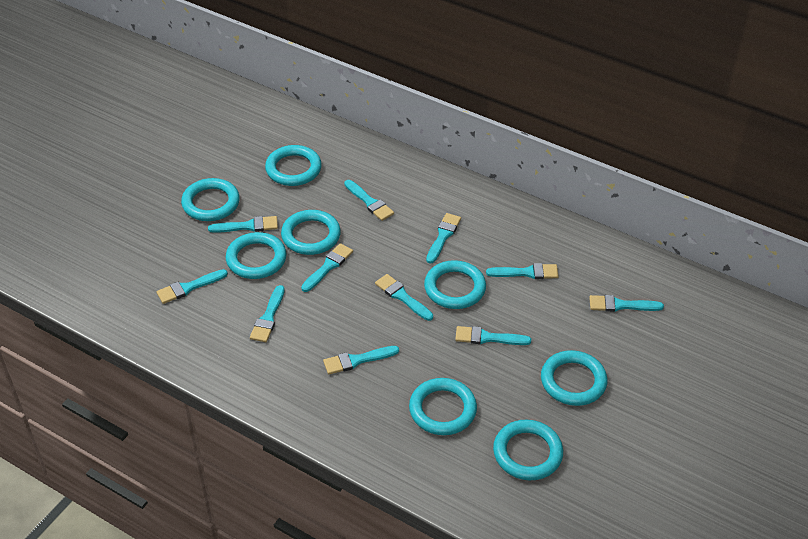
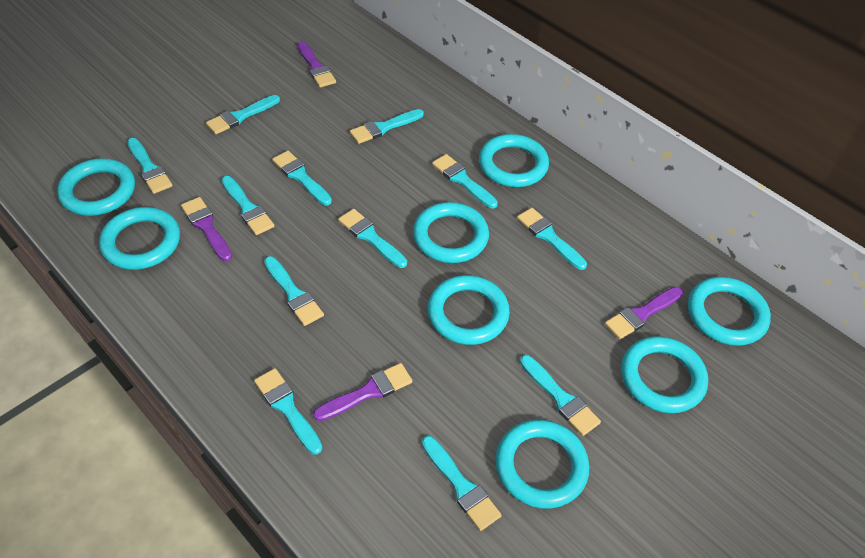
purple brush: none = 0 -> [181,197,232,261] [297,41,336,87] [313,363,413,421] [605,287,683,339] = 4
turquoise brush: [156,269,228,304] [208,216,278,233] [250,285,285,342] [301,243,353,292] [323,346,399,374] [344,180,394,221] [375,274,433,321] [426,213,461,264] [455,326,531,345] [486,263,559,279] [589,295,664,312] = 11 -> [127,138,172,194] [206,95,280,134] [222,176,274,235] [254,368,322,454] [264,256,324,326] [272,151,332,205] [338,209,407,268] [350,109,424,144] [422,436,502,531] [432,154,498,208] [517,208,587,270] [520,355,601,436] = 12

